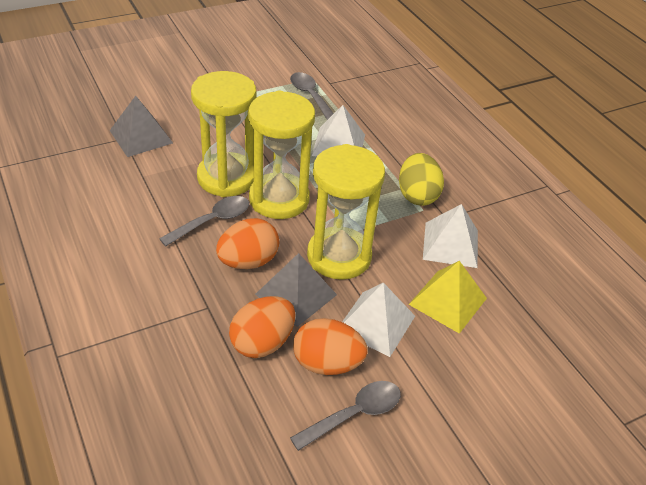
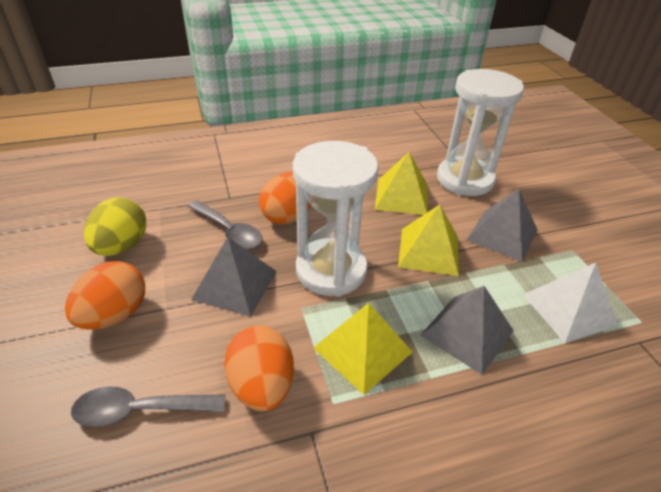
grey pyramid: [110,96,173,157] [255,253,337,327] = 2 -> [191,237,277,317] [420,286,514,375] [467,189,537,262] = 3
grey spoon: [159,196,249,246] [290,72,334,120] [290,381,401,451] = 3 -> [71,386,226,427] [187,200,263,249] = 2
white hourglass: none = 0 -> [293,141,379,297] [437,69,524,196] = 2
white pyramid: [312,105,365,157] [342,283,415,357] [423,204,478,268] = 3 -> [523,263,619,343] = 1
yellow hourglass: [191,71,256,197] [248,90,315,219] [307,144,385,280] = 3 -> none = 0
yellow pyramid: [408,261,487,334] = 1 -> [313,303,412,395] [375,152,428,215] [398,205,459,276] = 3

